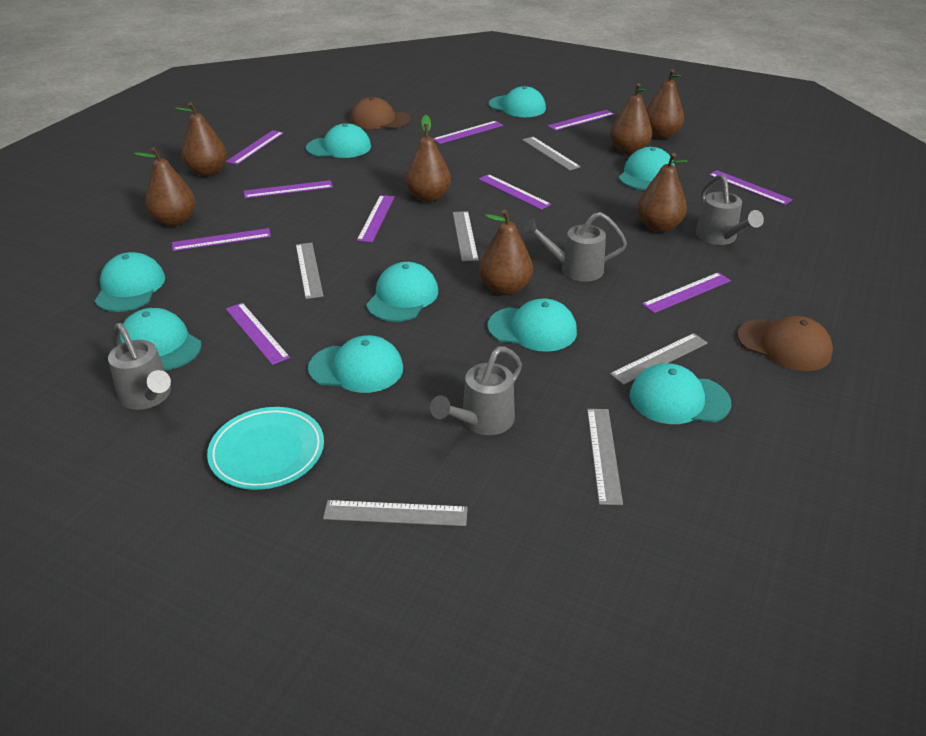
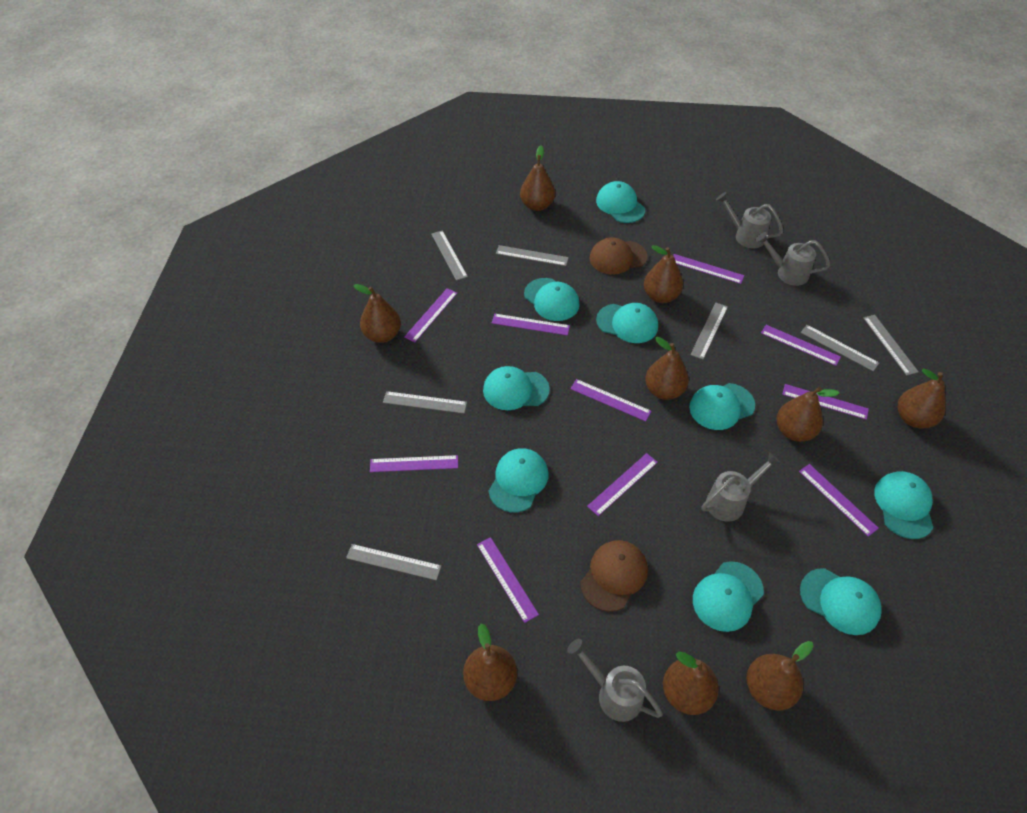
brown pear: [134,147,196,226] [175,102,227,176] [405,115,451,202] [479,209,533,295] [610,83,652,154] [637,153,688,232] [646,69,684,139] = 7 -> [353,284,401,343] [463,624,517,701] [520,145,555,211] [644,245,683,303] [645,337,689,400] [663,652,719,715] [746,641,814,710] [777,387,839,442] [898,369,946,428] = 9
grey ruler: [296,243,324,299] [323,500,468,526] [453,211,479,262] [522,137,581,171] [587,409,623,505] [610,333,708,385] = 6 -> [346,544,441,580] [383,391,467,413] [431,230,468,280] [496,245,569,266] [690,303,728,359] [801,325,879,371] [863,315,919,376] = 7
turquoise plate: [207,407,324,490] = 1 -> none = 0

